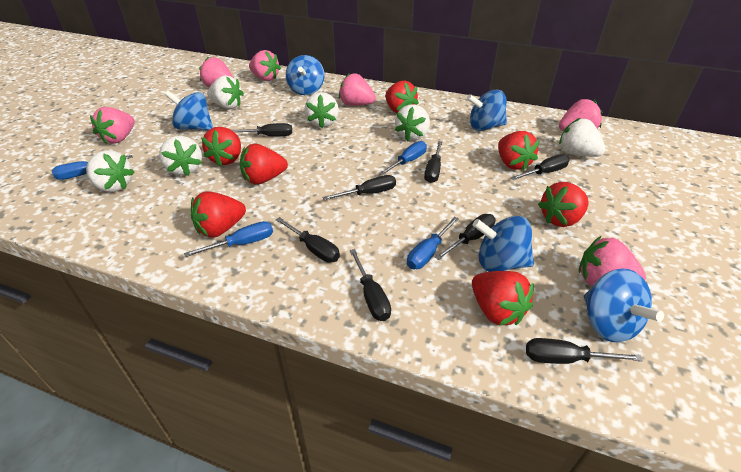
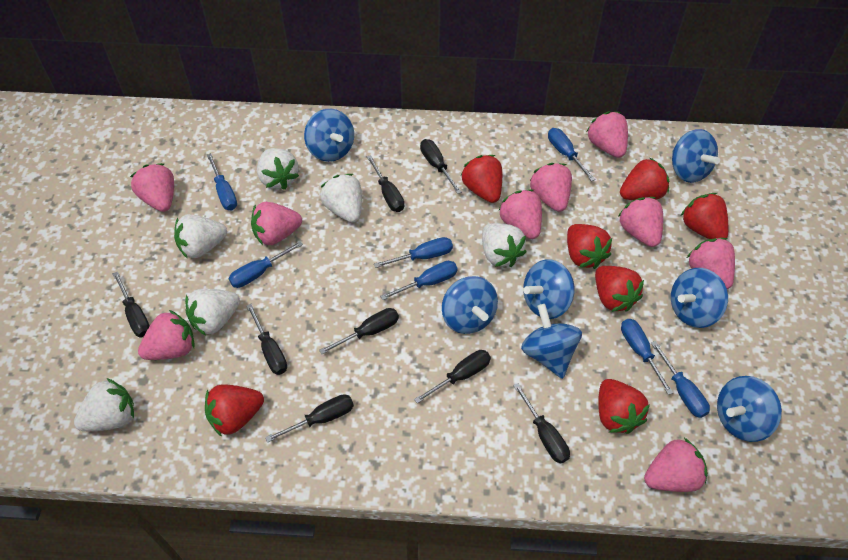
blue screwdriver: [52,155,132,180] [184,221,273,257] [379,141,427,176] [407,216,459,269] = 4 -> [207,153,237,210] [229,241,303,288] [374,237,453,268] [380,261,458,300] [548,128,595,181] [621,319,673,395] [651,341,710,418] = 7
blue spinning top: [165,91,213,131] [286,55,325,95] [467,90,507,131] [473,216,534,272] [584,268,664,342] = 5 -> [304,109,354,162] [442,276,498,334] [521,304,582,379] [523,259,575,319] [671,268,728,328] [672,129,720,183] [717,376,782,442] = 7
pink strawberry: [90,107,135,144] [199,57,233,87] [249,50,281,81] [339,73,376,106] [559,99,603,131] [579,236,646,286] = 6 -> [130,163,174,212] [138,310,195,360] [251,202,302,245] [498,189,542,239] [530,163,572,212] [586,112,628,158] [618,197,663,247] [644,438,708,492] [687,238,735,289] = 9

